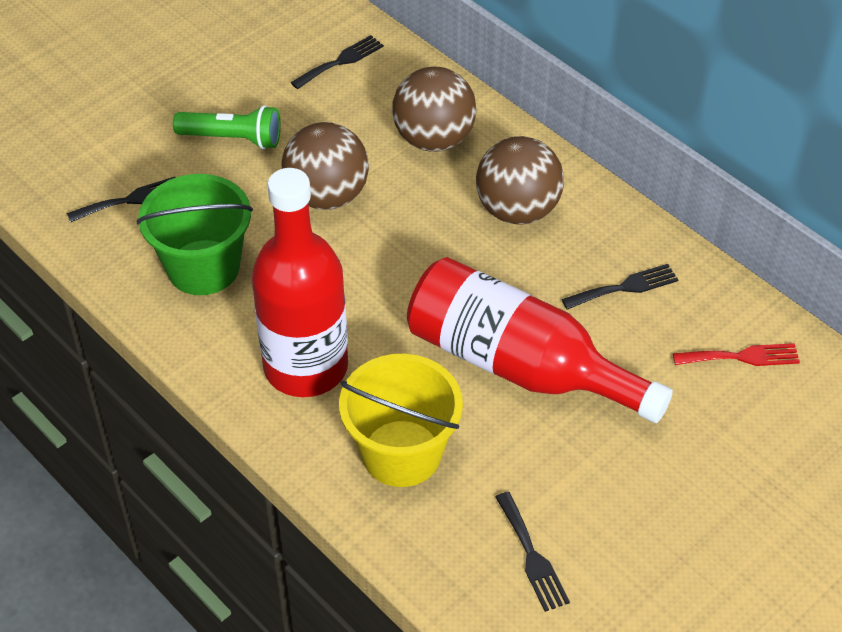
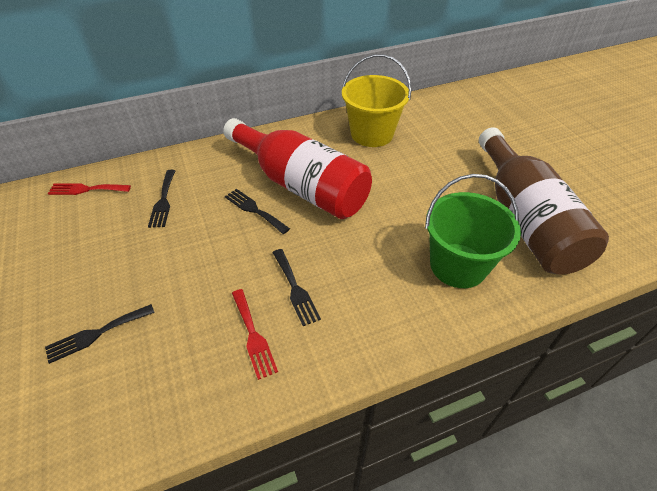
brown ball: [281,122,369,210] [392,67,477,152] [476,136,564,224] = 3 -> none = 0
brown bottle: none = 0 -> [479,127,609,275] = 1
green flashlight: [173,105,281,149] = 1 -> none = 0
red bottle: [252,168,348,397] [407,257,673,423] = 2 -> [223,118,372,219] = 1
red fork: [673,343,800,366] = 1 -> [48,183,131,195] [232,289,278,380] = 2

